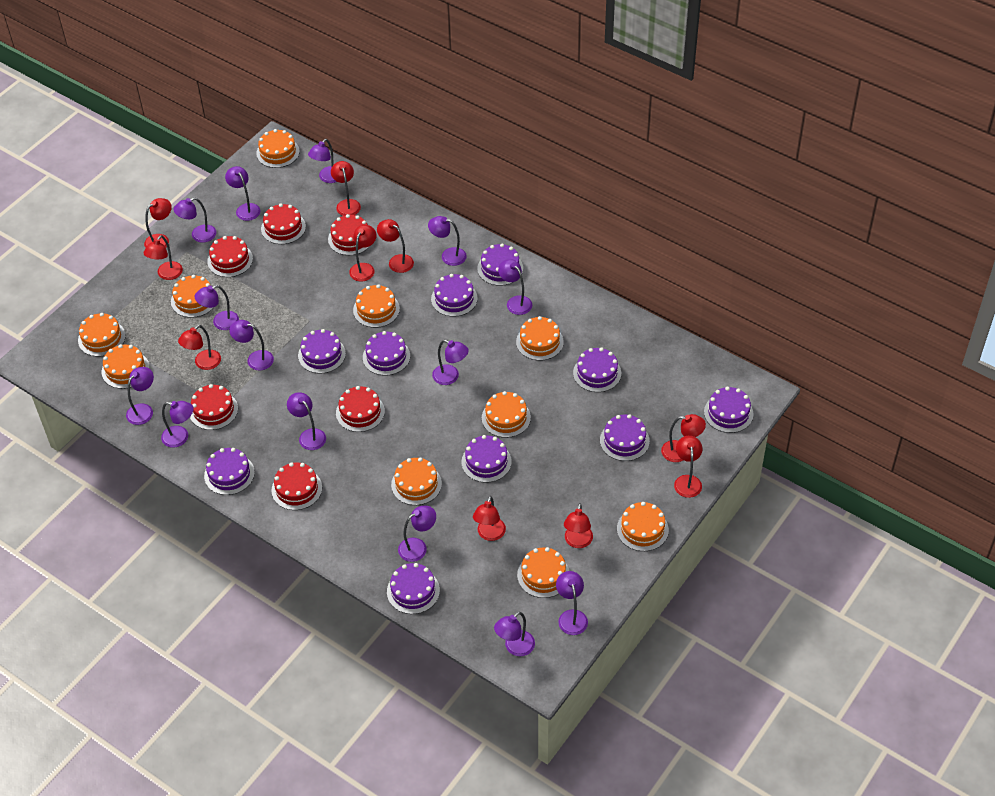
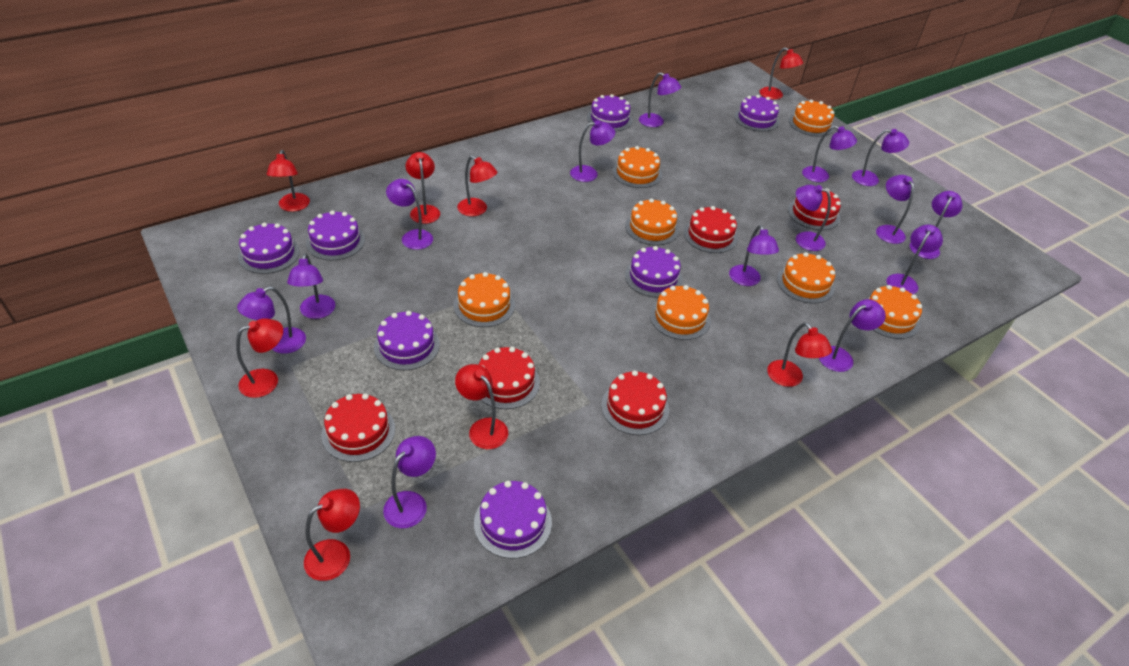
orange cake: [78,313,126,357] [102,344,150,389] [171,275,214,318] [256,129,300,168] [353,284,400,328] [391,457,442,505] [482,391,531,438] [516,316,564,361] [517,547,569,598] [617,502,669,551] = 10 -> [454,272,515,327] [612,146,662,188] [625,198,679,245] [650,285,711,340] [777,252,835,304] [789,99,834,136] [868,285,922,339] = 7
purple cake: [204,448,255,495] [298,329,346,374] [363,331,410,376] [387,563,440,614] [431,274,478,317] [461,435,512,483] [477,244,523,286] [573,347,621,392] [600,414,650,461] [704,387,754,433] = 10 -> [238,223,300,274] [306,210,365,260] [374,311,440,370] [474,481,552,559] [587,94,633,132] [625,246,683,298] [734,95,779,132] = 7
red cake: [190,384,238,430] [207,236,253,277] [261,204,306,244] [271,462,322,510] [328,214,370,255] [336,386,385,432] = 6 -> [322,393,395,462] [479,347,540,409] [601,370,669,435] [684,206,738,253] [788,188,841,230] = 5
red lamp: [143,235,183,280] [144,198,172,248] [178,325,221,370] [331,161,361,216] [349,225,376,281] [377,219,414,273] [473,496,506,541] [564,503,593,548] [661,414,706,462] [674,436,702,498] = 10 -> [236,318,283,398] [267,150,310,212] [304,489,360,581] [406,152,440,224] [455,364,508,449] [457,155,498,216] [760,47,803,100] [767,323,832,387] = 8

